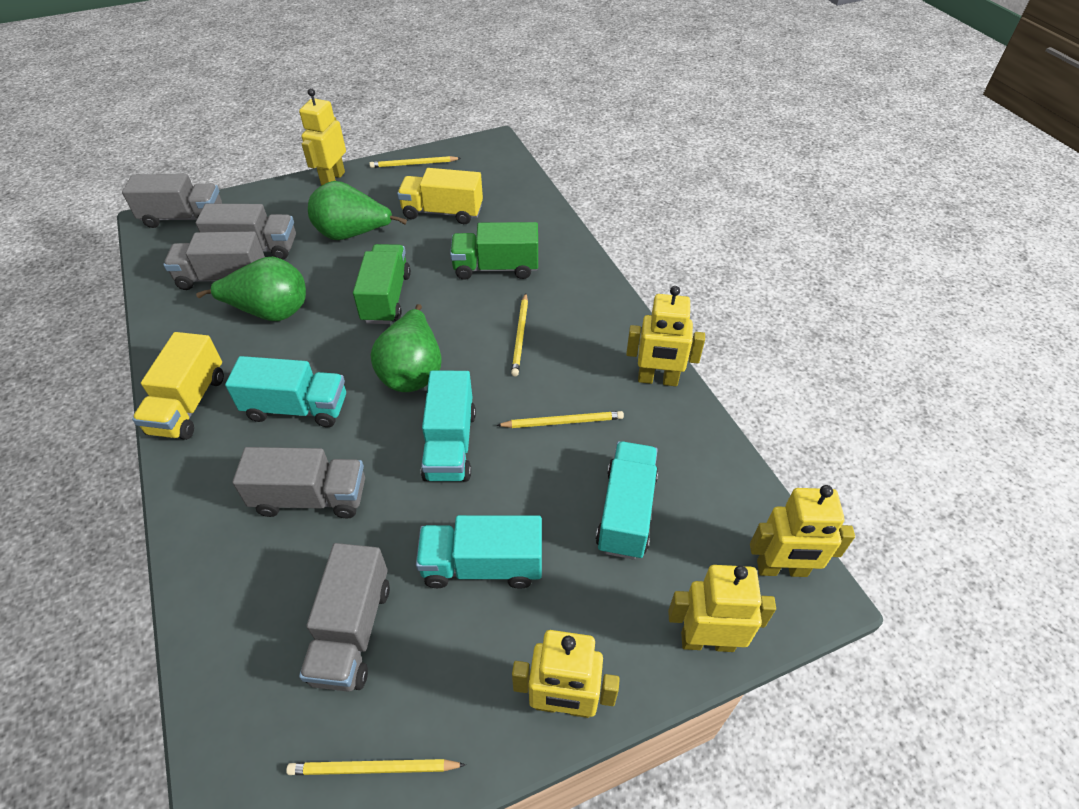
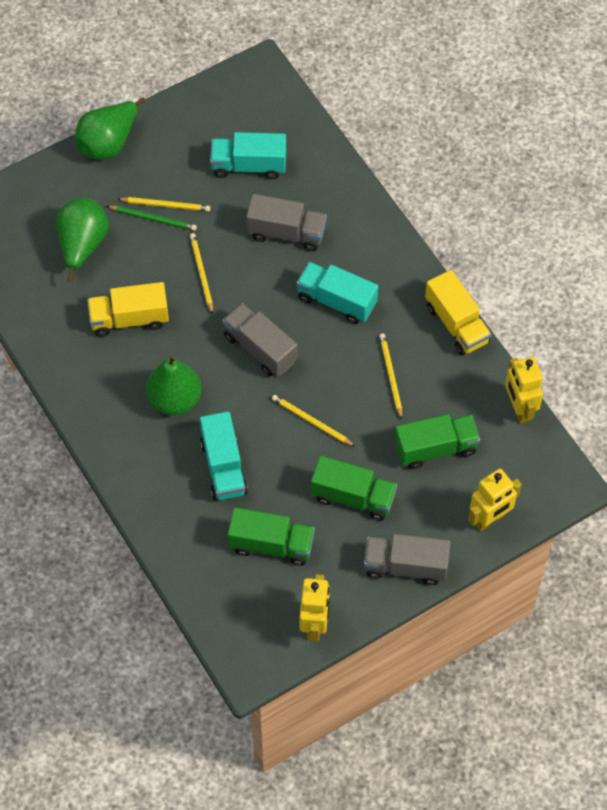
green pencil: none = 0 -> [107,206,197,231] = 1
green truck: [353,244,411,324] [450,222,538,280] = 2 -> [228,507,315,566] [311,456,397,521] [394,414,480,469] = 3
grey truck: [122,174,222,228] [163,231,265,290] [196,204,296,259] [232,447,365,519] [299,543,390,692] = 5 -> [222,303,298,376] [246,194,327,251] [364,534,451,585] = 3
turquoise truck: [225,356,346,427] [416,515,542,589] [421,371,476,481] [596,441,658,560] = 4 -> [200,411,248,501] [210,132,286,179] [296,262,378,324] = 3
yellow robot: [299,88,346,186] [512,630,620,718] [626,286,705,386] [668,565,776,652] [750,485,855,577] = 5 -> [300,574,330,641] [468,469,522,531] [505,357,543,423] = 3

